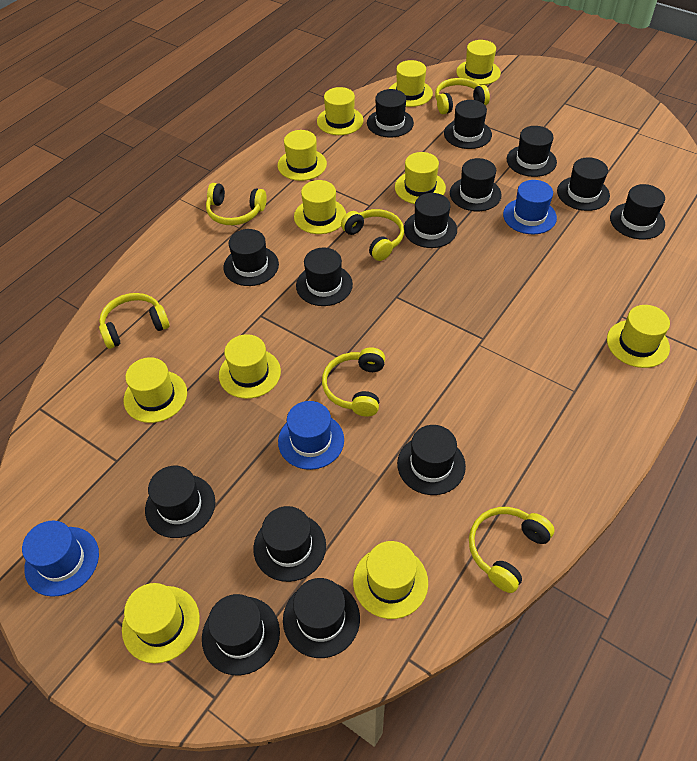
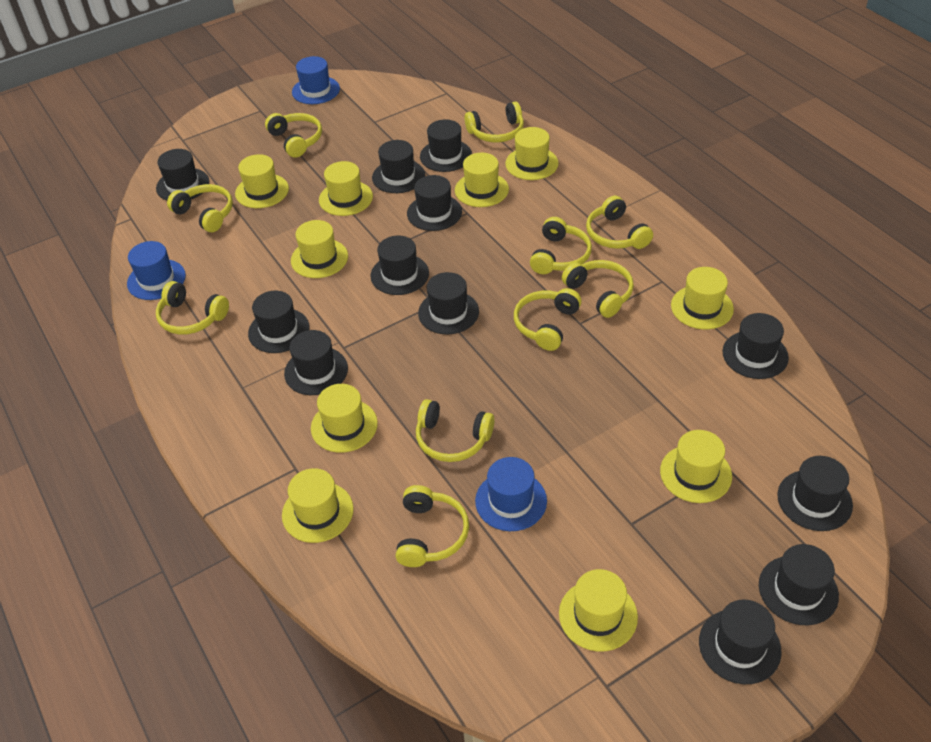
black hat: [145,466,215,538] [202,594,280,675] [223,229,279,286] [253,506,326,582] [283,578,360,658] [296,248,353,306] [367,89,414,137] [397,425,466,495] [404,193,457,248] [444,100,492,149] [450,158,502,211] [507,126,557,177] [557,157,610,211] [610,184,665,239] = 14 -> [156,149,209,200] [248,291,310,353] [284,330,348,395] [370,236,429,295] [372,140,425,193] [407,175,462,231] [418,272,479,335] [420,119,472,172] [699,600,782,684] [722,313,789,379] [759,544,839,625] [777,456,853,531] = 12
yellow hat: [122,583,200,663] [124,357,187,423] [219,334,281,399] [278,130,327,181] [294,180,346,234] [317,87,363,135] [353,541,428,619] [389,60,433,107] [395,152,446,204] [456,40,501,85] [607,305,670,368] = 11 -> [235,154,289,208] [282,468,354,543] [291,220,348,278] [311,384,378,453] [319,161,373,216] [455,153,509,207] [505,127,559,180] [559,569,638,652] [660,430,732,503] [671,267,734,329] = 10
yellow headphones: [99,293,170,349] [206,183,267,225] [322,347,385,417] [341,209,404,261] [435,78,490,114] [469,507,555,593] = 6 -> [156,281,229,334] [167,184,233,232] [265,113,322,158] [396,485,469,567] [416,399,495,462] [464,102,524,142] [514,288,582,351] [530,217,592,274] [562,260,634,318] [586,196,653,249] = 10

